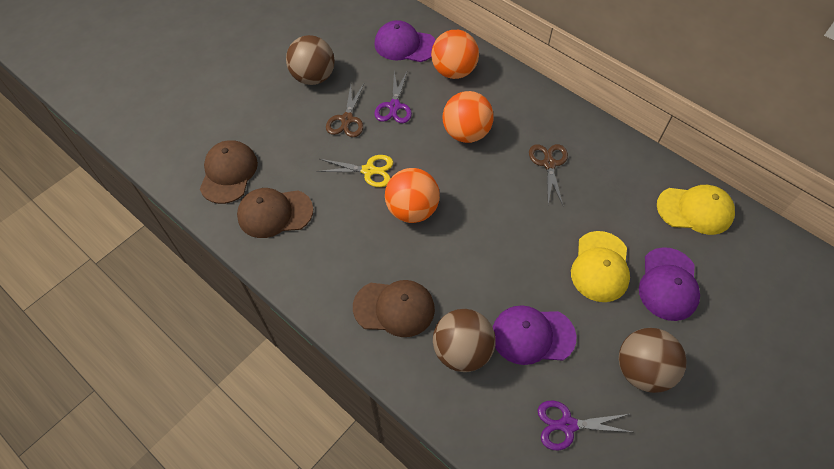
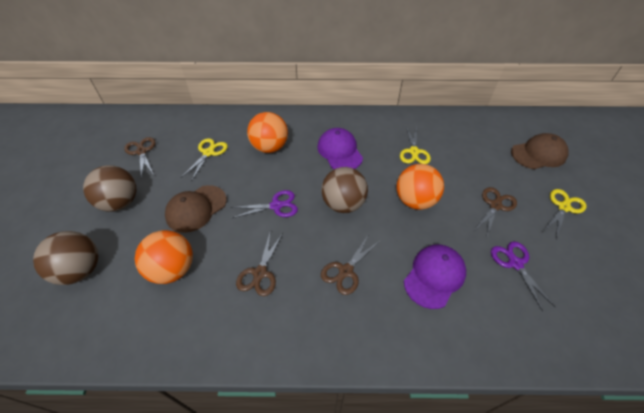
brown cap: [200,140,258,204] [237,188,313,238] [353,280,435,337] = 3 -> [165,185,227,233] [511,133,569,169] = 2
brown scissors: [326,84,364,137] [529,144,568,205] = 2 -> [124,137,156,179] [236,230,283,296] [321,234,381,295] [474,187,517,239] = 4
purple cap: [374,20,436,62] [493,305,576,365] [639,247,700,321] = 3 -> [317,128,363,169] [404,245,466,309] = 2
yellow cap: [571,231,630,302] [657,185,735,235] = 2 -> none = 0
yellow scissors: [317,155,393,187] = 1 -> [182,138,228,182] [400,126,431,164] [544,189,587,239] = 3

